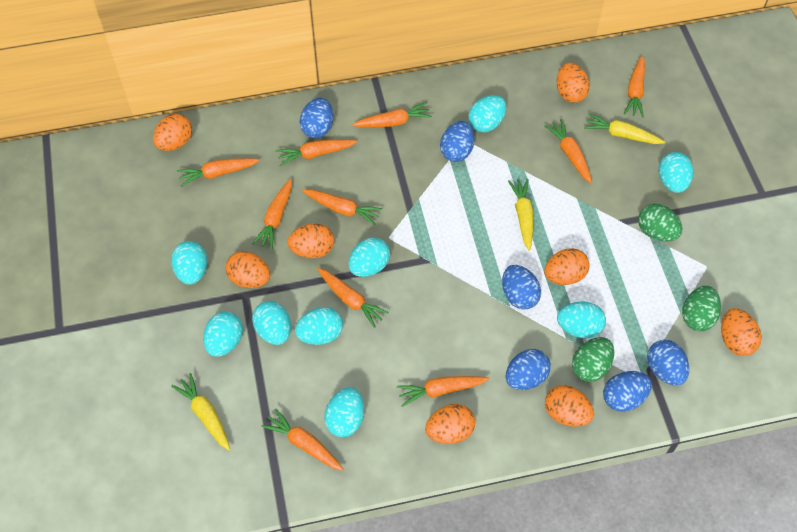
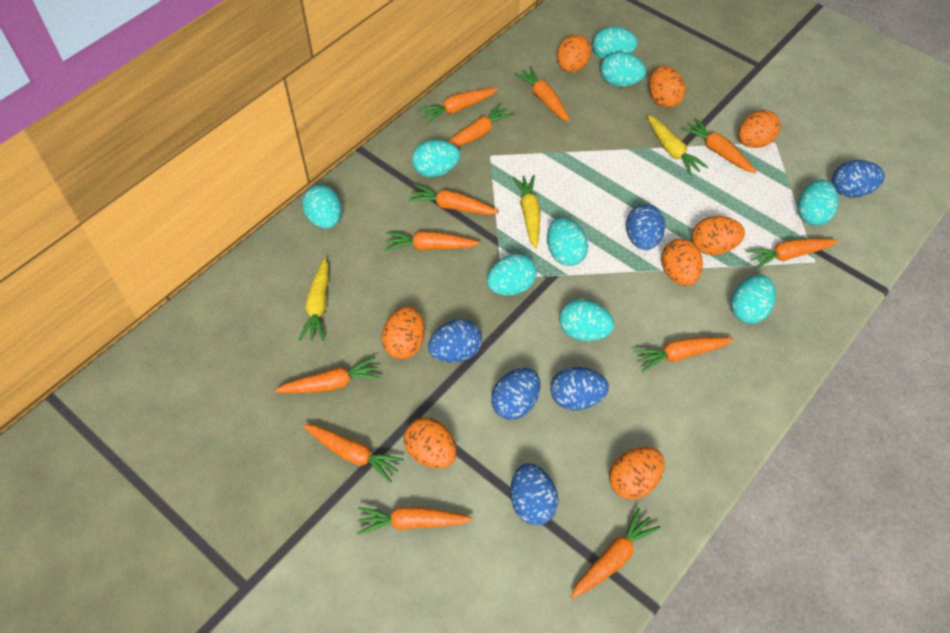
green egg: [572,337,614,382] [638,204,682,241] [682,286,721,331] = 3 -> none = 0
orange carrot: [177,158,260,187] [252,179,292,249] [261,409,344,471] [276,139,357,166] [302,189,383,225] [317,268,389,328] [352,102,432,127] [397,376,489,407] [544,119,592,183] [624,56,645,118] = 10 -> [275,357,381,393] [303,425,404,483] [357,507,472,535] [385,231,480,251] [408,184,499,215] [418,88,498,124] [447,103,514,147] [514,66,570,122] [571,508,661,599] [633,337,734,372] [682,118,756,173] [746,238,838,269] = 12

